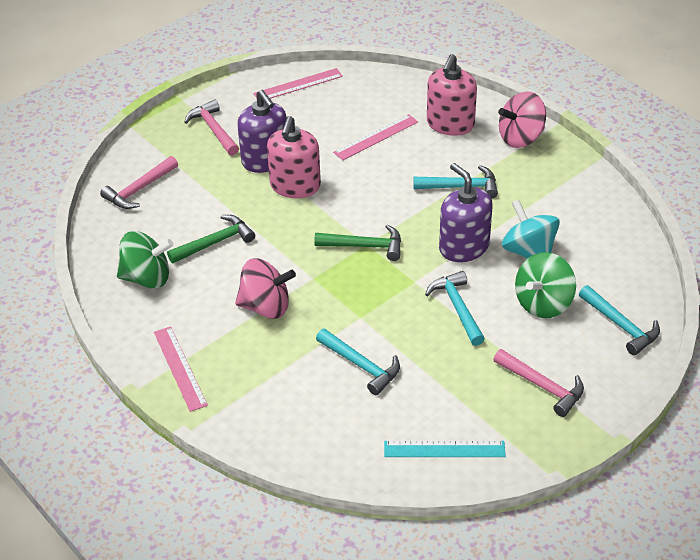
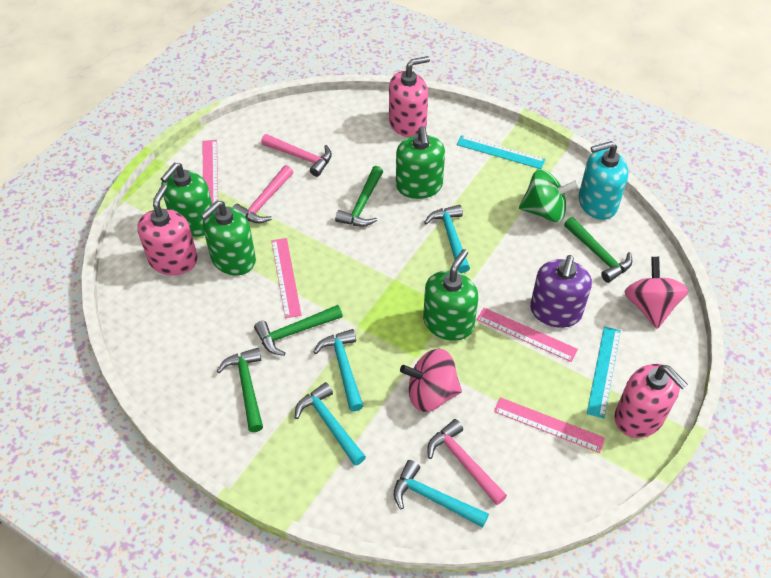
green hammer: [167,215,255,263] [314,224,401,261] = 2 -> [217,348,263,432] [254,305,343,356] [335,166,383,227] [564,217,632,283] = 4
green soap dispenser: none = 0 -> [161,163,212,237] [201,200,256,275] [396,126,445,199] [423,249,479,341] = 4
green spinning top: [117,231,173,289] [515,252,576,318] = 2 -> [519,169,579,222] = 1
pink ruler: [154,326,208,412] [253,68,343,99] [333,114,418,161] = 3 -> [203,140,218,204] [271,238,301,318] [476,308,578,362] [494,397,605,453] = 4
pink soap dispenser: [267,116,321,198] [427,54,477,136] = 2 -> [137,184,198,275] [389,56,430,137] [615,364,688,438] = 3
purple soap dispenser: [237,90,287,173] [439,163,493,262] = 2 -> [530,255,592,328] = 1
turquoise ruler: [384,441,506,457] = 1 -> [457,135,546,169] [587,326,621,419] = 2
turquoise soap dispenser: none = 0 -> [579,141,628,220] = 1
turquoise spinning top: [501,199,560,259] = 1 -> none = 0

